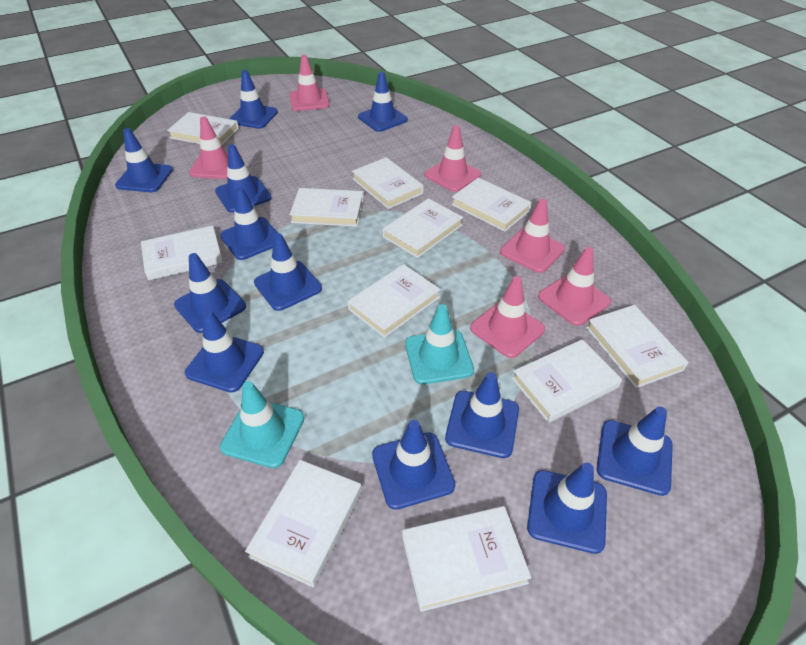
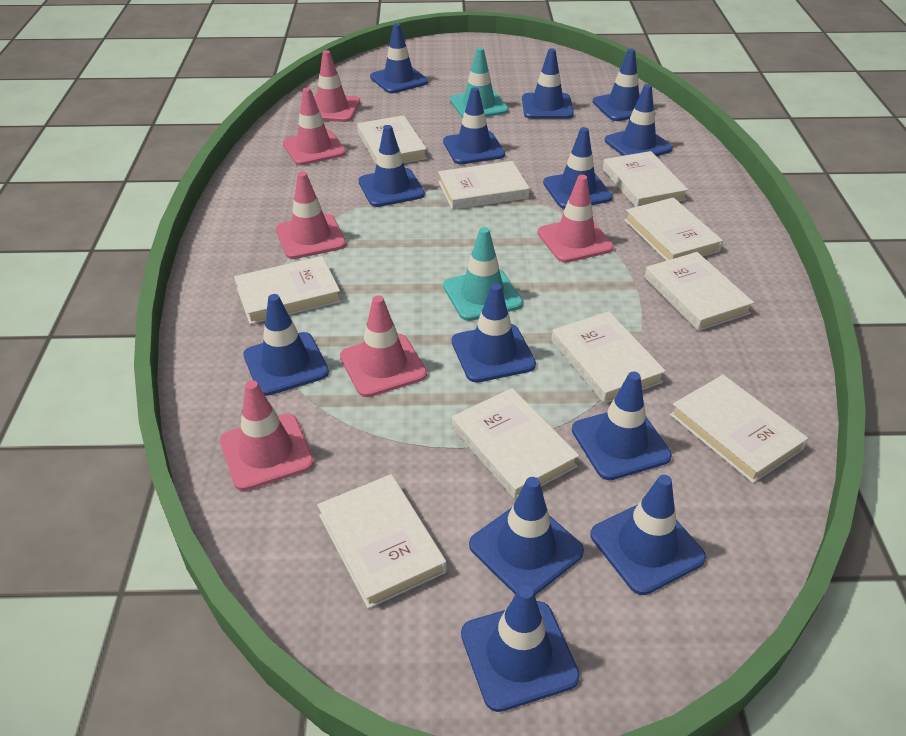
blue traffic cone: [115,128,173,192] [174,253,246,333] [185,310,264,393] [215,144,272,213] [220,187,278,260] [229,70,278,129] [254,233,322,311] [358,72,408,132] [372,420,455,510] [445,372,519,458] [527,463,607,554] [597,406,673,496] = 12 -> [243,294,329,396] [358,125,425,207] [370,23,428,93] [443,87,505,164] [452,283,536,383] [461,585,580,712] [469,477,584,595] [522,48,574,119] [543,127,613,209] [572,372,672,480] [591,475,706,595] [592,49,655,121] [605,84,673,156] = 13
white book: [141,225,223,281] [167,112,239,145] [245,460,362,587] [290,188,364,227] [347,264,441,338] [352,157,424,209] [382,198,463,258] [402,506,531,612] [451,178,532,232] [512,339,622,423] [586,305,689,388] = 11 -> [234,256,341,324] [317,474,447,609] [357,115,427,164] [438,161,529,210] [452,388,579,500] [551,311,666,404] [603,151,688,207] [624,197,723,261] [645,252,754,331] [670,375,808,483] = 10

